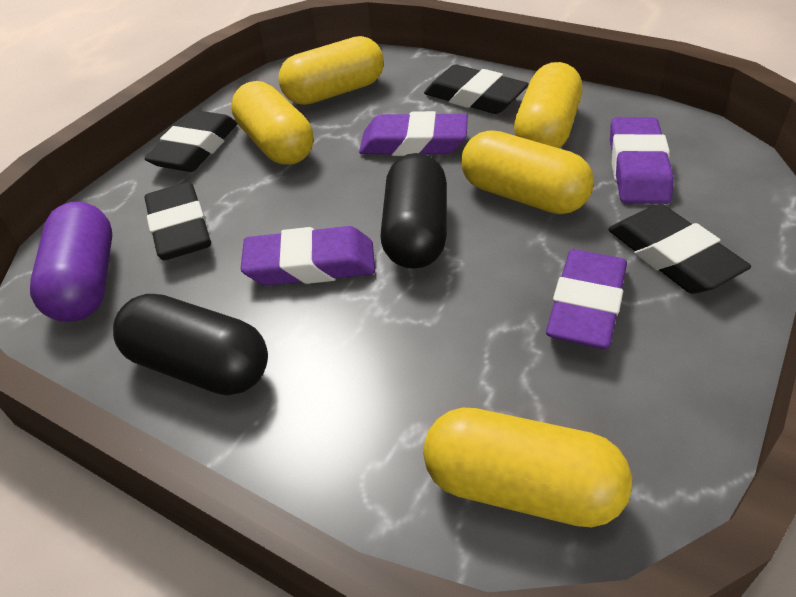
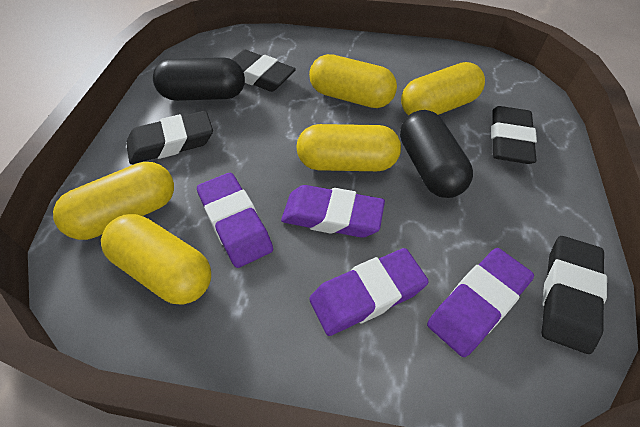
purple capsule: [30,202,112,322] = 1 -> none = 0

